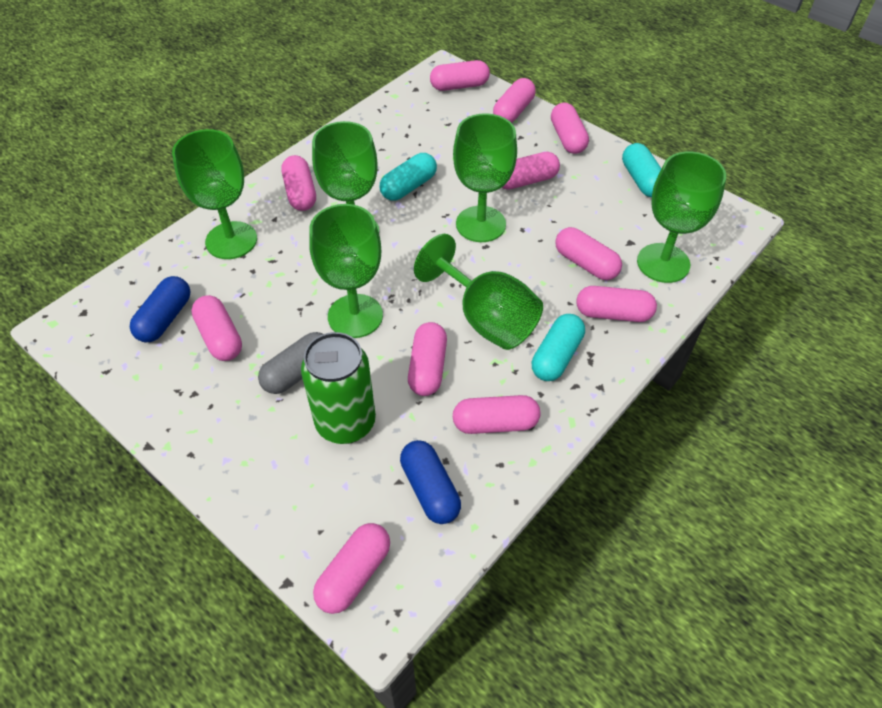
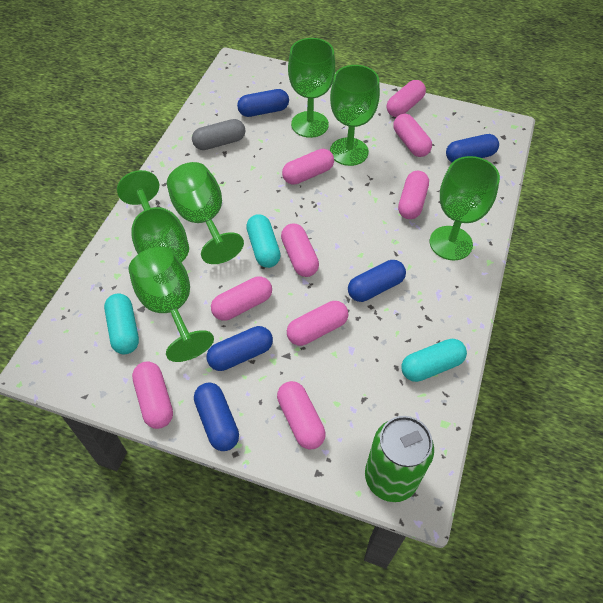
blue capsule: [130,276,190,342] [400,440,461,524] = 2 -> [194,382,239,451] [206,326,273,371] [237,89,289,117] [348,260,406,302] [446,134,499,162] = 5
pink capsule: [191,295,242,361] [282,155,316,211] [313,523,390,614] [408,322,447,396] [430,60,490,91] [453,395,540,434] [493,78,536,123] [502,152,560,190] [551,103,589,154] [555,227,622,280] [576,286,657,322] = 11 -> [132,361,173,429] [211,276,272,321] [277,381,326,449] [281,224,319,277] [282,149,334,185] [287,301,348,346] [387,80,426,117] [393,114,432,157] [398,171,429,219] = 9

